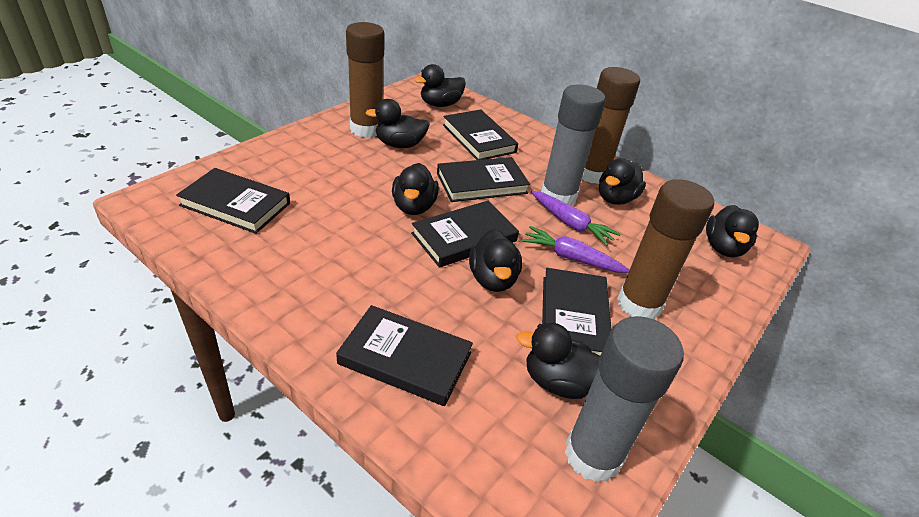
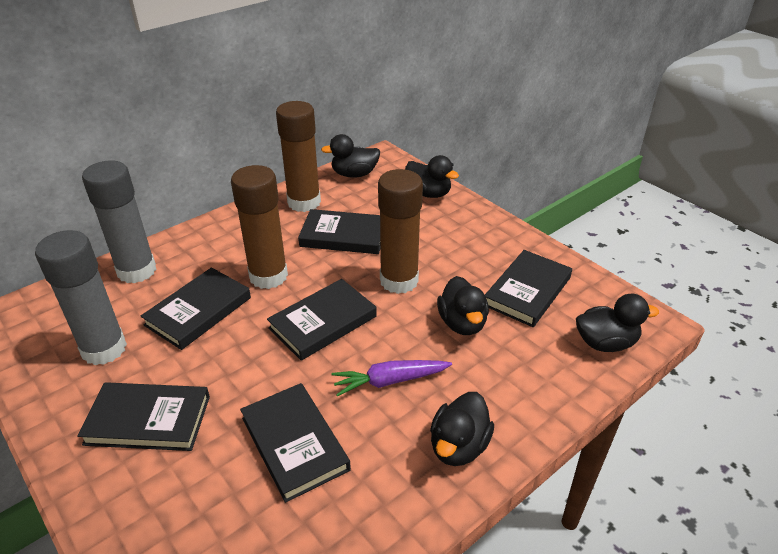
black duck: [365,99,430,148] [392,163,439,215] [414,64,466,107] [469,229,522,292] [516,323,600,399] [599,158,646,205] [706,205,759,257] = 7 -> [321,134,380,178] [405,155,459,198] [430,392,494,466] [437,276,489,335] [576,294,659,352] = 5
purple carrot: [521,226,629,273] [531,191,621,246] = 2 -> [331,360,452,397] = 1

